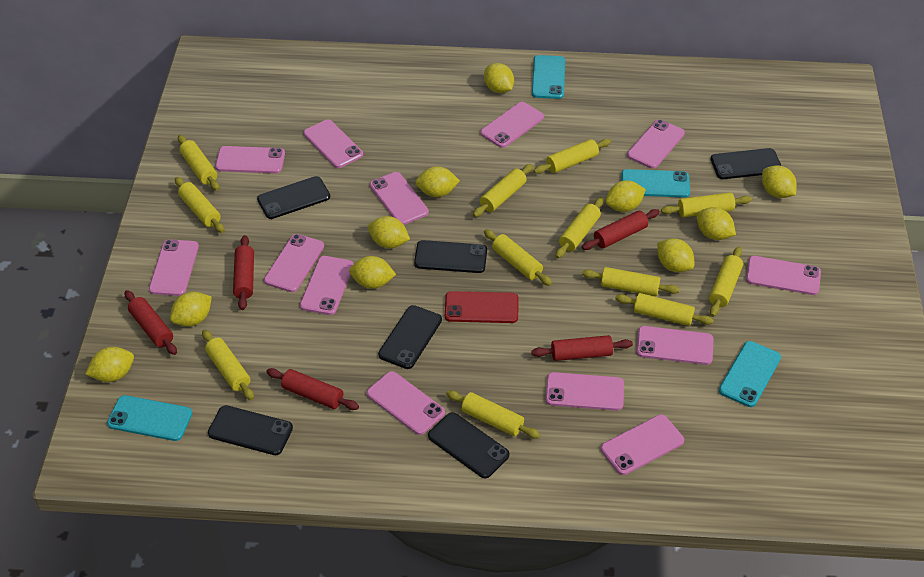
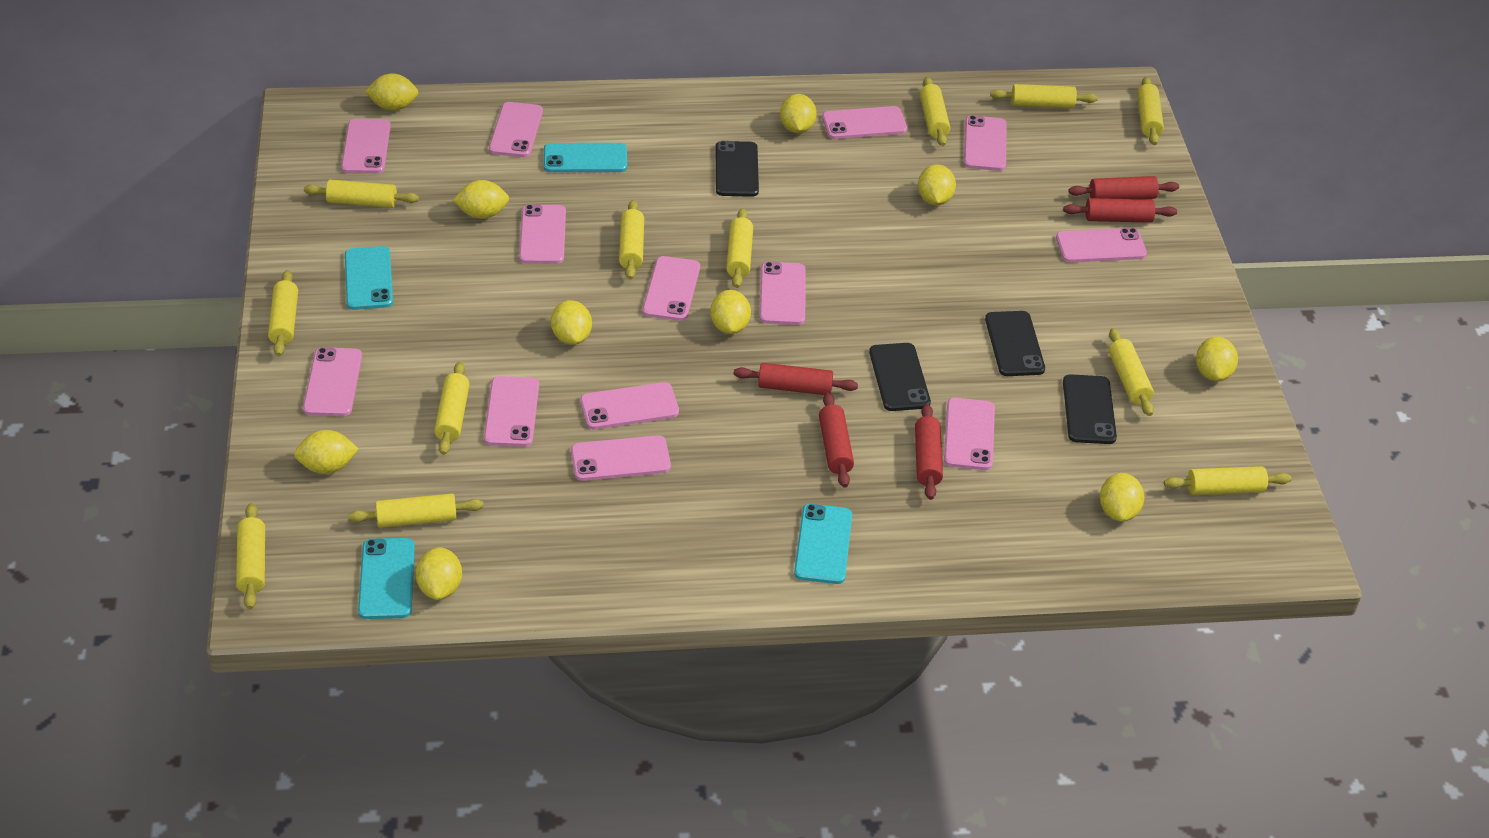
black phone: [208,405,293,455] [257,176,330,219] [378,305,442,369] [414,240,487,273] [428,412,510,479] [711,148,781,179] = 6 -> [716,141,759,197] [869,343,931,411] [985,311,1045,376] [1063,374,1117,444] = 4
red phone: [445,291,518,323] = 1 -> none = 0

